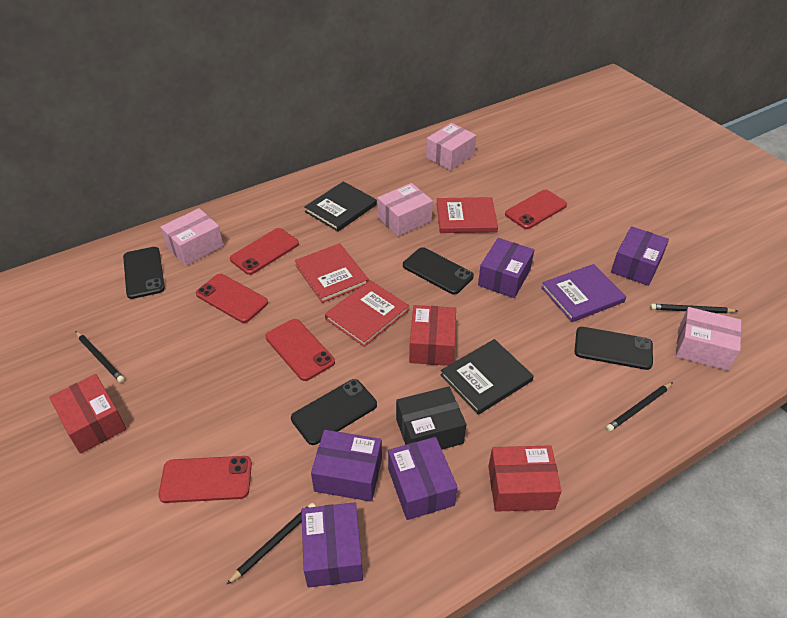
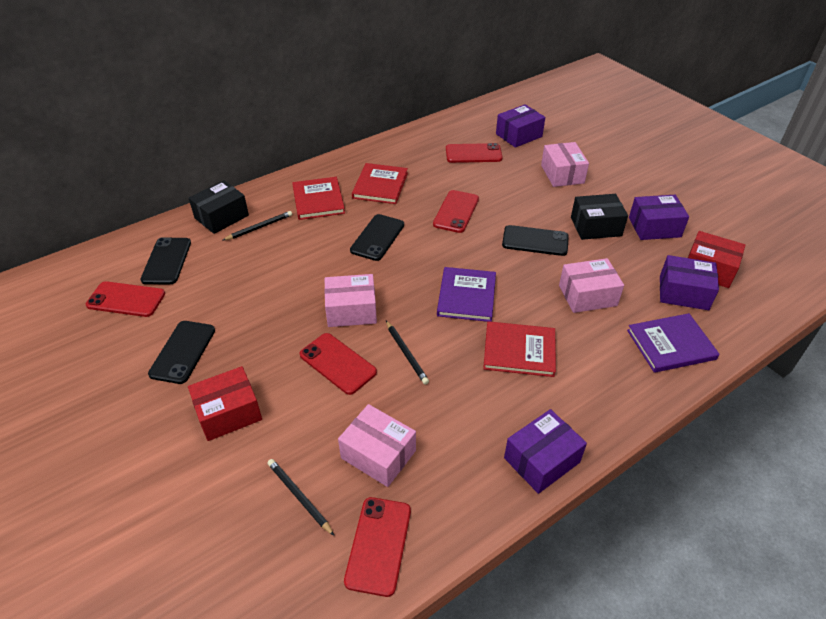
black book: [304,181,377,231] [441,339,534,415] = 2 -> none = 0
black box: [396,387,466,449] = 1 -> [189,180,249,234] [571,194,628,240] = 2
black pencil: [76,331,125,383] [226,503,316,585] [606,382,673,432] [650,304,738,313] = 4 -> [223,211,292,240] [267,459,334,536] [386,321,429,385] = 3
purple book: [541,264,626,322] = 1 -> [437,267,496,322] [627,313,720,373] = 2
purple box: [301,502,363,588] [311,430,382,502] [388,437,458,520] [478,238,534,298] [611,226,669,286] = 5 -> [496,104,545,148] [504,409,587,494] [629,195,689,240] [660,255,719,310] = 4
red box: [49,374,126,454] [409,305,456,366] [488,445,562,512] = 3 -> [188,366,262,441] [688,231,746,288] = 2

